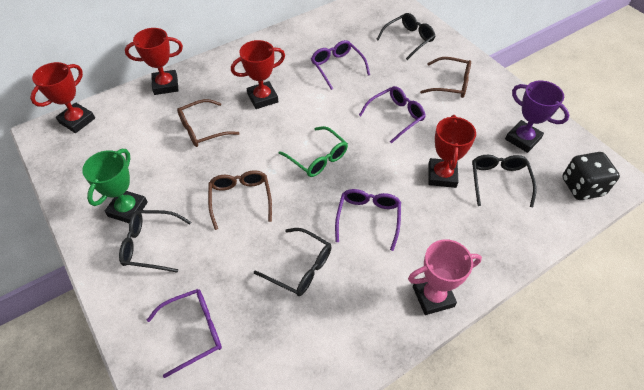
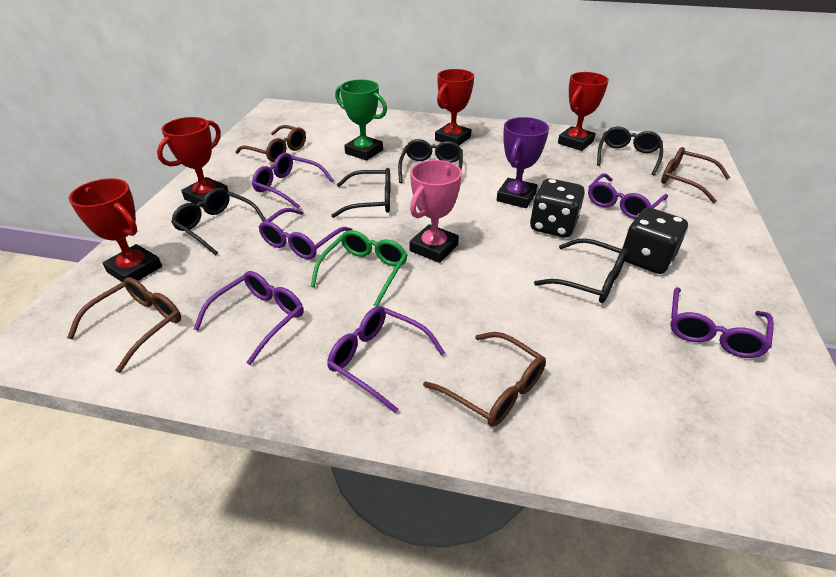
black dice: [562,152,620,200] = 1 -> [530,178,585,238] [622,208,688,274] = 2
black glasses: [119,210,191,273] [254,228,332,296] [376,13,435,60] [472,155,536,207] = 4 -> [171,188,266,255] [331,168,390,218] [398,139,463,183] [534,238,627,303] [597,127,663,175] = 5
brown glasses: [177,99,239,147] [208,170,272,230] [420,57,471,98] = 3 -> [67,277,181,373] [235,125,306,162] [423,332,546,427] [661,147,730,203] = 4
purple glasses: [147,289,222,378] [311,40,370,90] [335,189,401,251] [359,86,426,144] = 4 -> [194,271,304,365] [252,153,334,209] [259,208,352,259] [327,306,445,413] [588,173,668,219] [670,287,774,358] = 6

